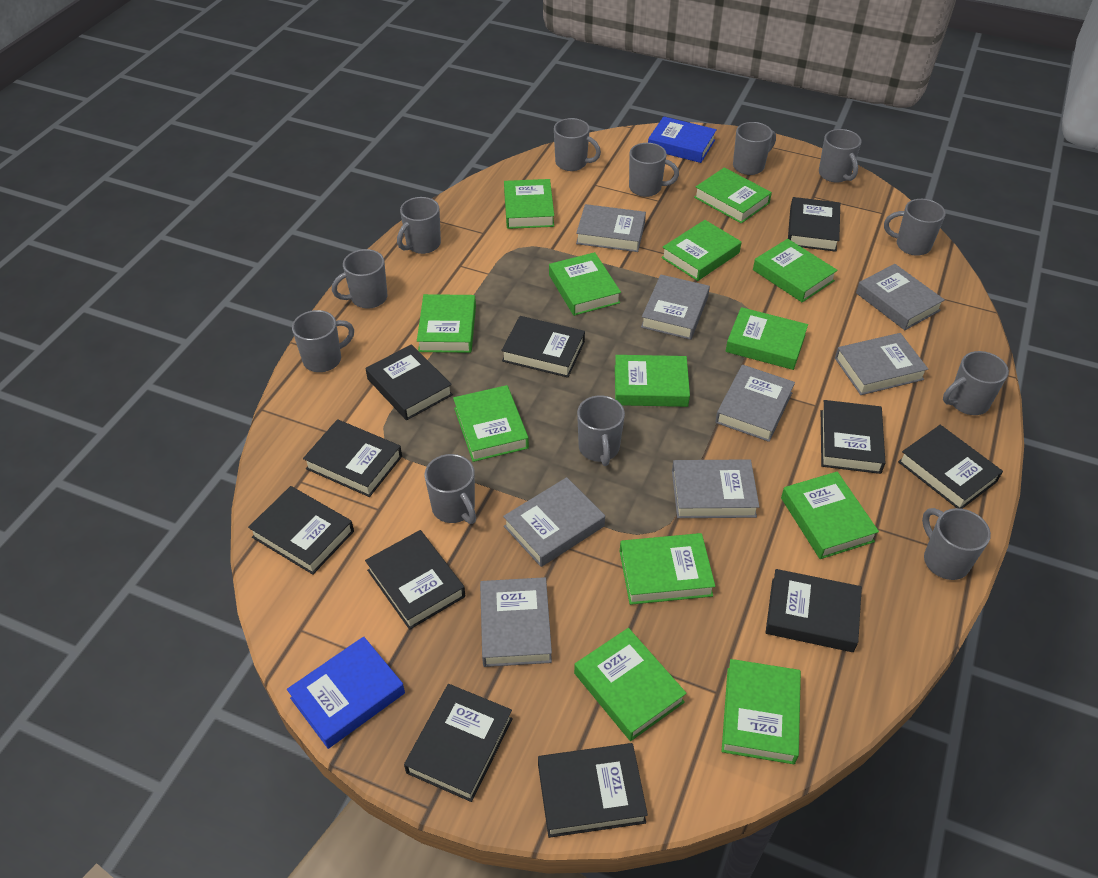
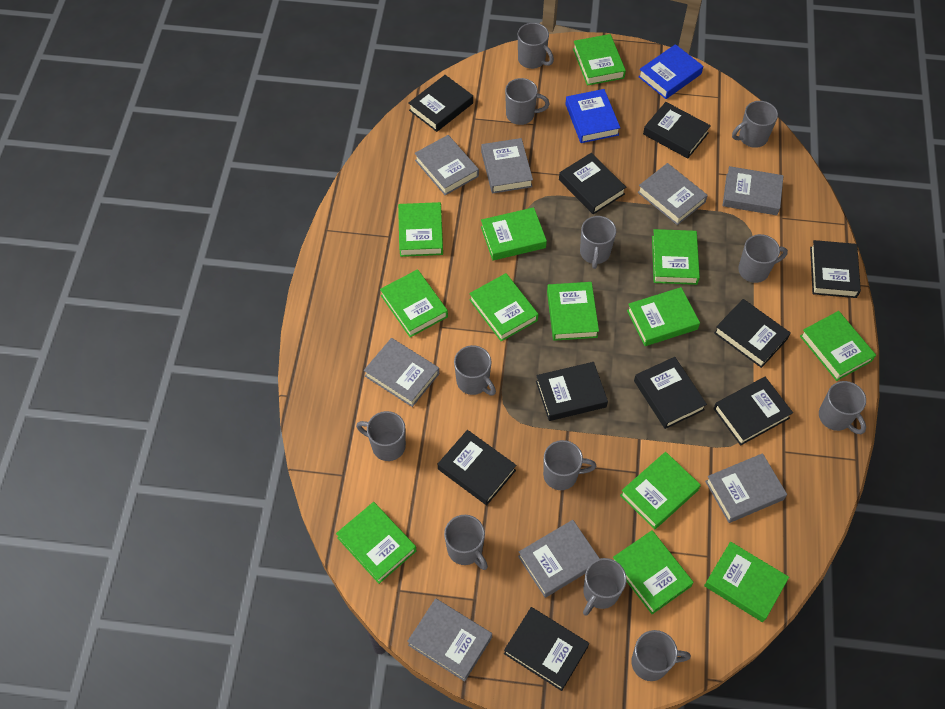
black book: [248,486,354,575] [303,419,402,497] [365,530,465,630] [366,344,453,420] [404,684,513,802] [501,316,585,378] [538,743,648,838] [765,569,862,652] [788,197,840,252] [821,400,886,474] [898,425,1003,509] = 11 -> [409,75,473,132] [438,430,516,505] [504,607,589,691] [536,362,608,421] [559,153,626,215] [634,357,707,429] [643,102,711,158] [713,377,793,446] [714,299,791,368] [810,240,861,298] = 10

